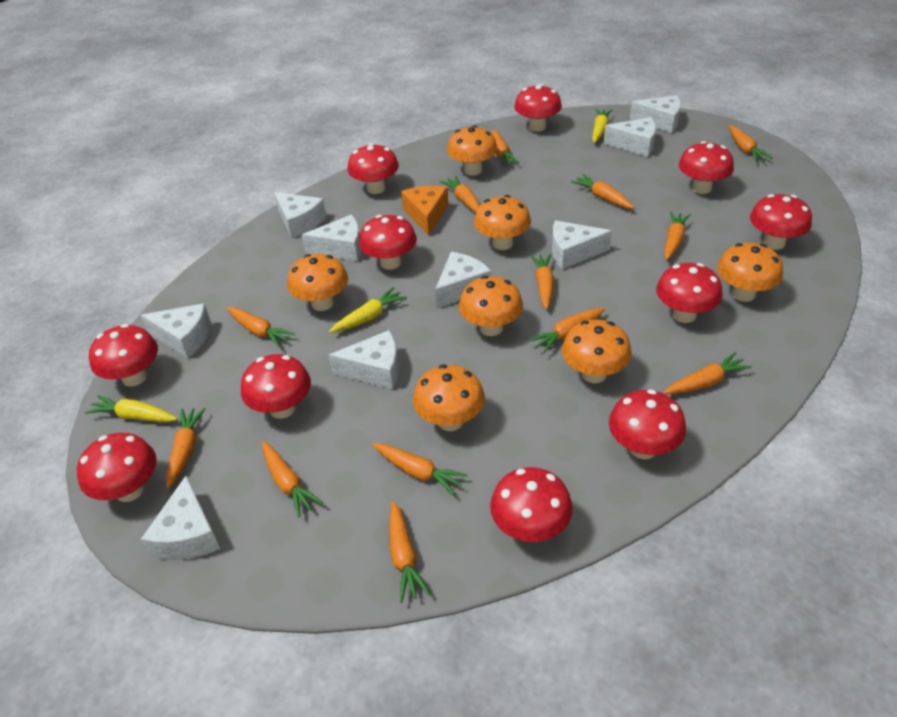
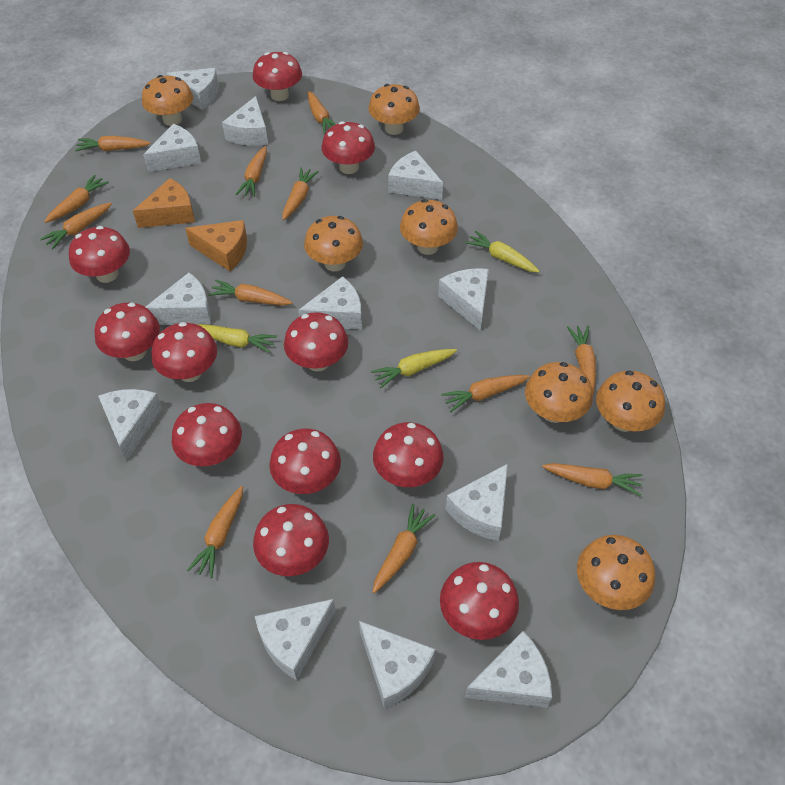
orange carrot: [166,408,206,489] [226,307,295,347] [262,442,323,517] [372,443,467,495] [389,501,430,603] [440,176,480,213] [492,129,519,166] [529,307,605,353] [530,254,554,309] [571,174,634,209] [663,352,752,394] [664,211,691,260] [729,125,773,162] = 13 -> [40,202,112,249] [44,175,109,223] [75,136,151,151] [187,486,243,578] [208,280,292,306] [236,146,267,197] [282,168,319,220] [308,91,336,135] [372,504,436,593] [441,375,530,412] [542,463,642,496] [567,325,596,394] = 12
orange cheese: [401,186,448,236] = 1 -> [133,178,195,228] [185,220,247,271] = 2
white cheese: [141,304,211,358] [141,476,220,560] [274,192,326,238] [302,214,361,261] [329,330,399,389] [435,252,491,308] [552,221,612,269] [603,117,656,157] [630,95,681,133] = 9 -> [98,389,162,461] [143,124,201,172] [146,273,211,325] [166,68,219,110] [222,96,268,146] [255,599,335,680] [298,276,362,330] [359,621,435,709] [388,151,443,200] [438,268,489,331] [446,464,508,541] [465,631,552,708] = 12

